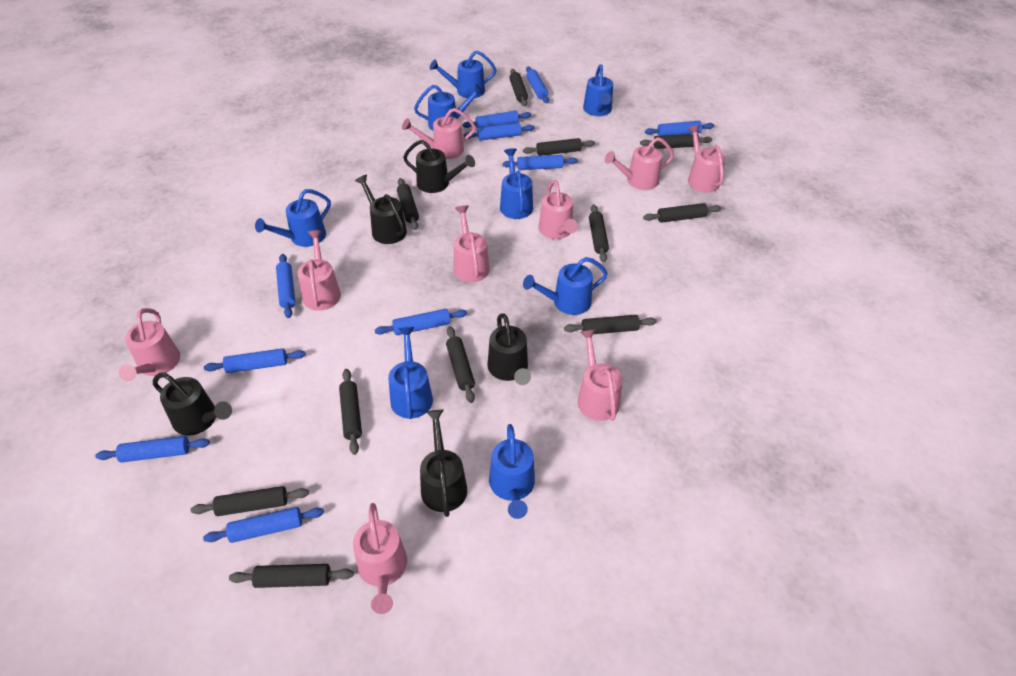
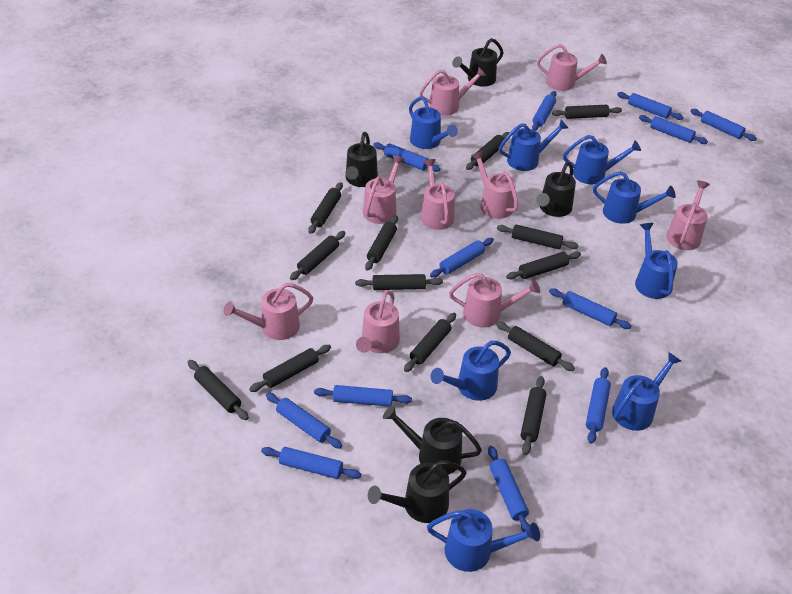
black rolling pin: [191,486,309,516] [229,564,354,588] [339,369,362,455] [397,178,419,230] [446,326,475,403] [509,69,528,106] [523,138,595,156] [564,315,657,334] [589,205,609,262] [640,134,712,149] [643,203,721,223] = 11 -> [188,360,249,420] [249,345,331,392] [290,231,345,280] [308,182,343,234] [355,274,443,290] [365,215,398,271] [404,313,456,372] [466,132,509,170] [496,322,575,371] [497,224,579,249] [506,252,581,280] [521,376,546,455] [552,105,622,119] = 13
blue rolling pin: [95,436,210,463] [203,507,324,543] [204,348,306,373] [276,254,295,318] [375,309,467,335] [462,111,531,128] [463,123,535,141] [503,155,578,170] [526,67,549,103] [645,121,714,136] = 10 -> [261,447,361,479] [266,393,342,449] [314,385,412,407] [373,142,440,172] [430,238,494,278] [488,446,530,532] [532,91,556,130] [549,288,631,329] [586,367,611,444] [617,92,683,120] [639,115,708,144] [690,109,757,141] = 12

